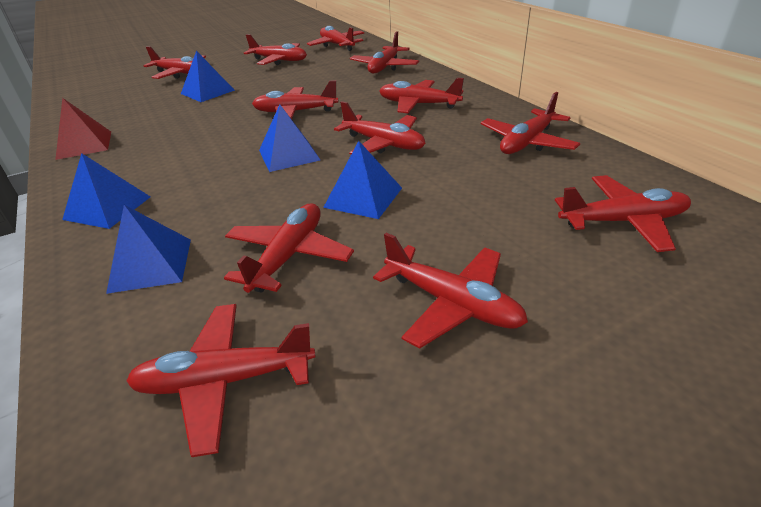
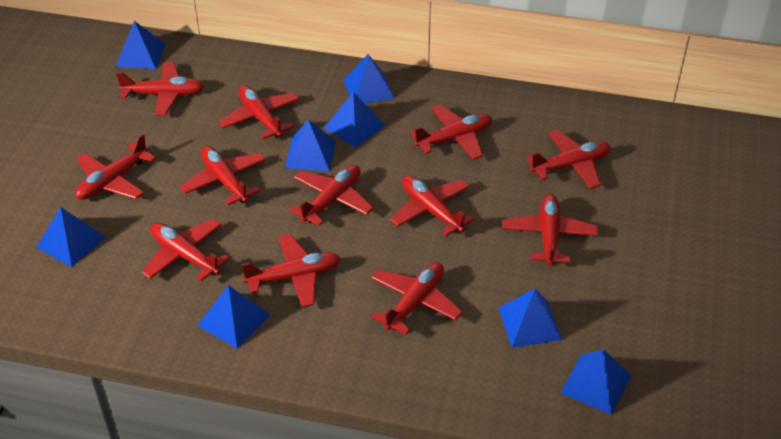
blue pyramid: [62,153,151,229] [106,205,191,294] [181,51,235,102] [259,104,320,172] [323,141,402,219] = 5 -> [36,207,105,267] [116,21,166,69] [197,285,270,349] [285,119,336,171] [324,92,385,148] [343,54,395,104] [498,289,563,348] [560,349,631,415] = 8
red pyramid: [55,98,111,160] = 1 -> none = 0

